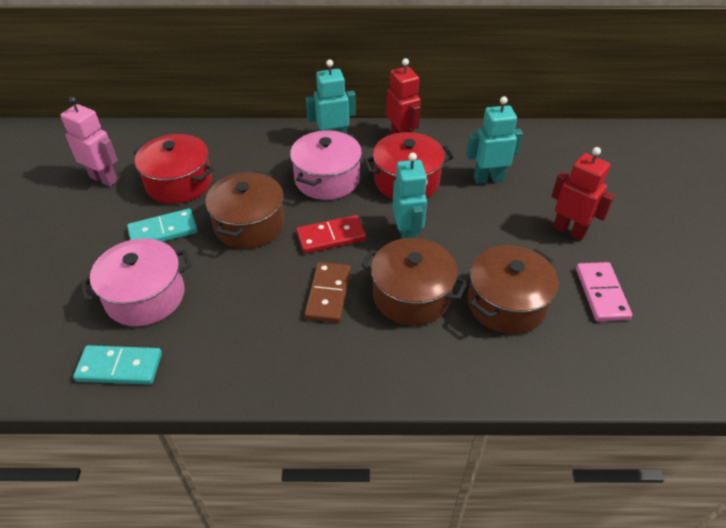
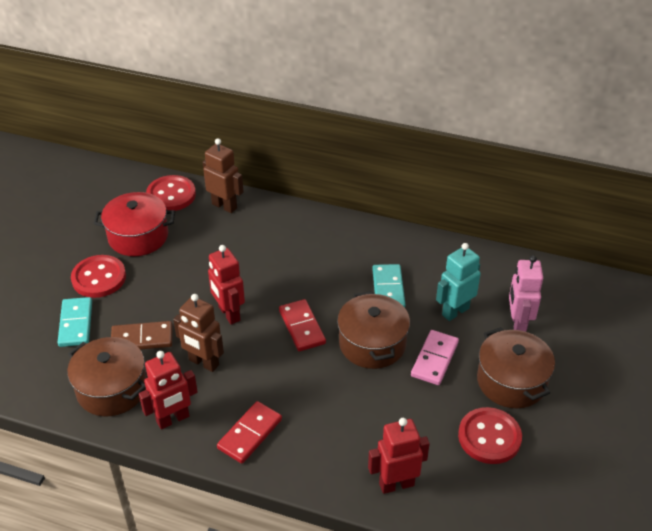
brown robot: none = 0 -> [173,294,224,372] [203,138,244,213] = 2
pink pot: [80,238,191,326] [290,130,362,200] = 2 -> none = 0
red button: none = 0 -> [71,255,126,298] [146,175,196,211] [458,407,522,464] = 3
red domino: [296,215,366,254] = 1 -> [217,401,282,464] [279,299,326,351] = 2
red pot: [133,134,214,204] [364,132,453,199] = 2 -> [94,192,175,256] = 1
red robot: [386,58,421,134] [551,147,615,241] = 2 -> [139,351,198,430] [208,245,245,325] [368,418,430,494] = 3
turquoise robot: [306,60,356,133] [392,153,428,239] [467,96,523,184] = 3 -> [436,243,481,321] = 1

